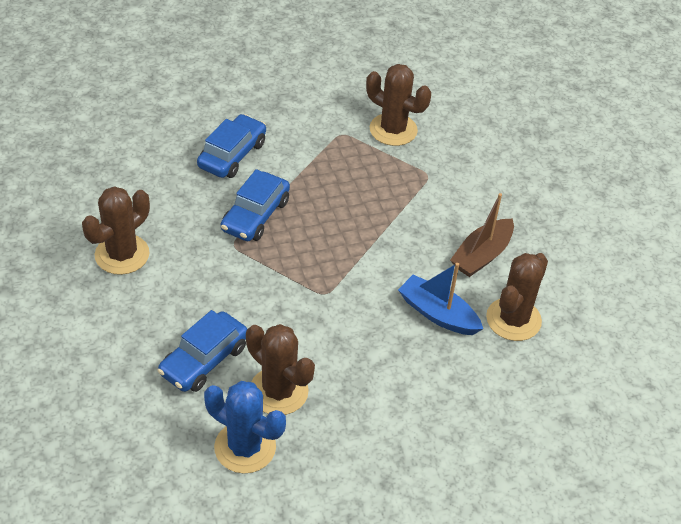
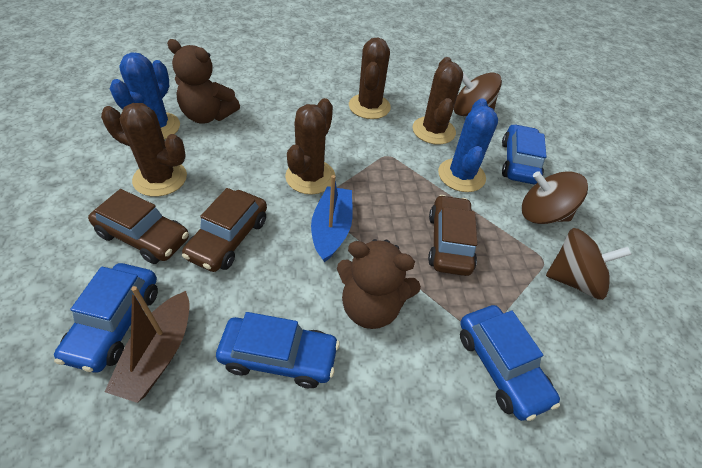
blue cactus: [204,381,286,474] = 1 -> [110,53,180,140] [438,98,498,192] = 2
blue car: [158,310,247,392] [197,114,266,178] [221,169,290,241] = 3 -> [54,263,158,372] [216,312,340,388] [460,305,560,421] [502,124,547,184] = 4
brown car: none = 0 -> [88,189,189,264] [182,188,267,272] [428,195,477,276] = 3
brown spinning top: none = 0 -> [454,72,502,116] [522,171,588,224] [546,228,632,300] = 3
brown teddy bear: none = 0 -> [167,39,240,124] [337,239,421,329] = 2

